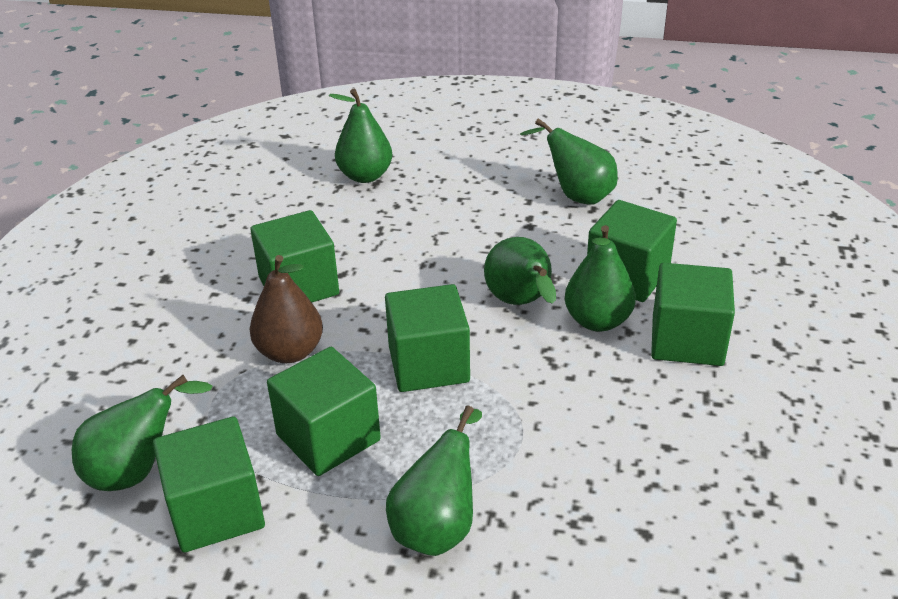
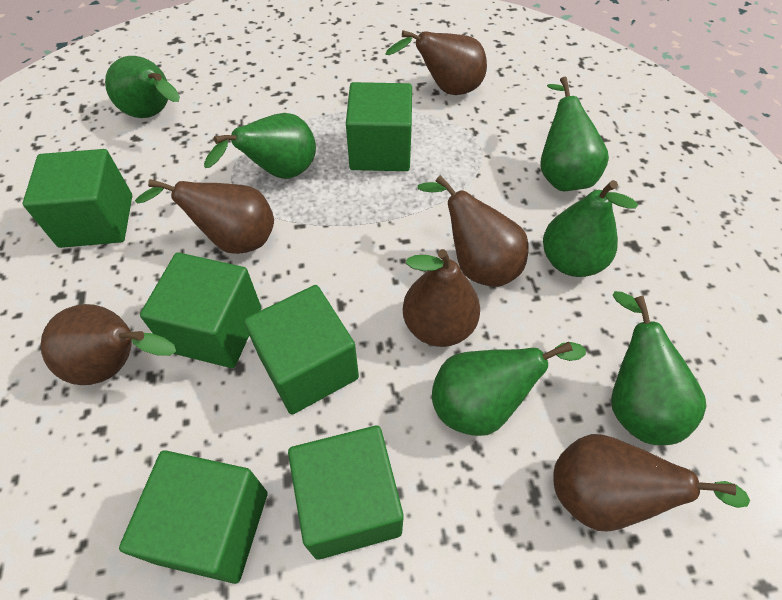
brown pear: [250,255,323,363] = 1 -> [40,304,176,385] [135,179,274,254] [385,30,487,95] [403,249,480,347] [418,175,529,287] [553,434,750,531] = 6

